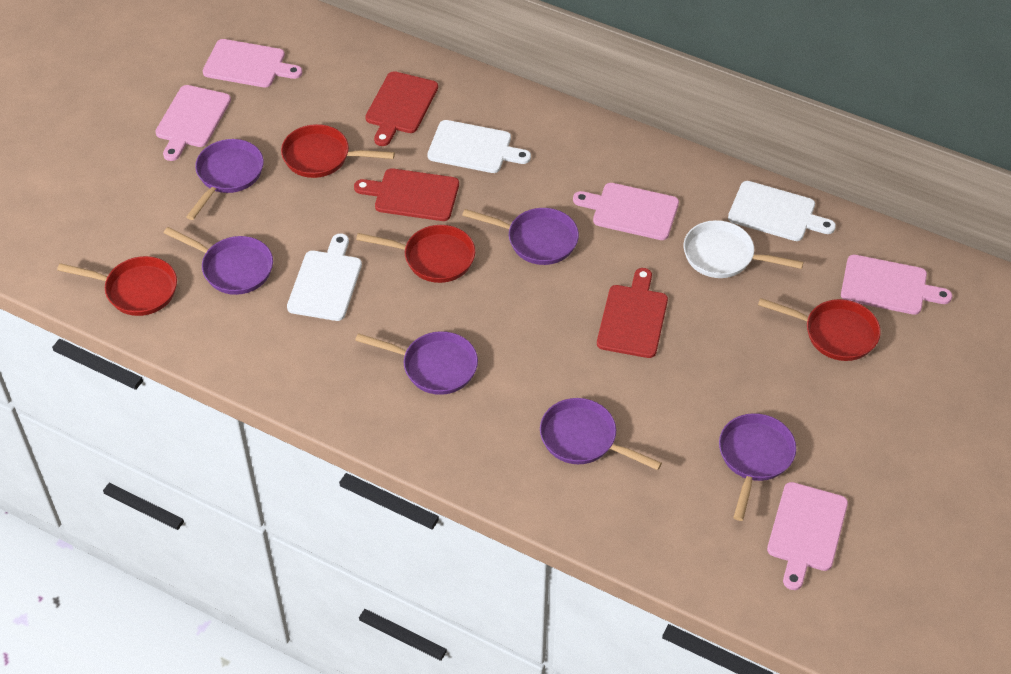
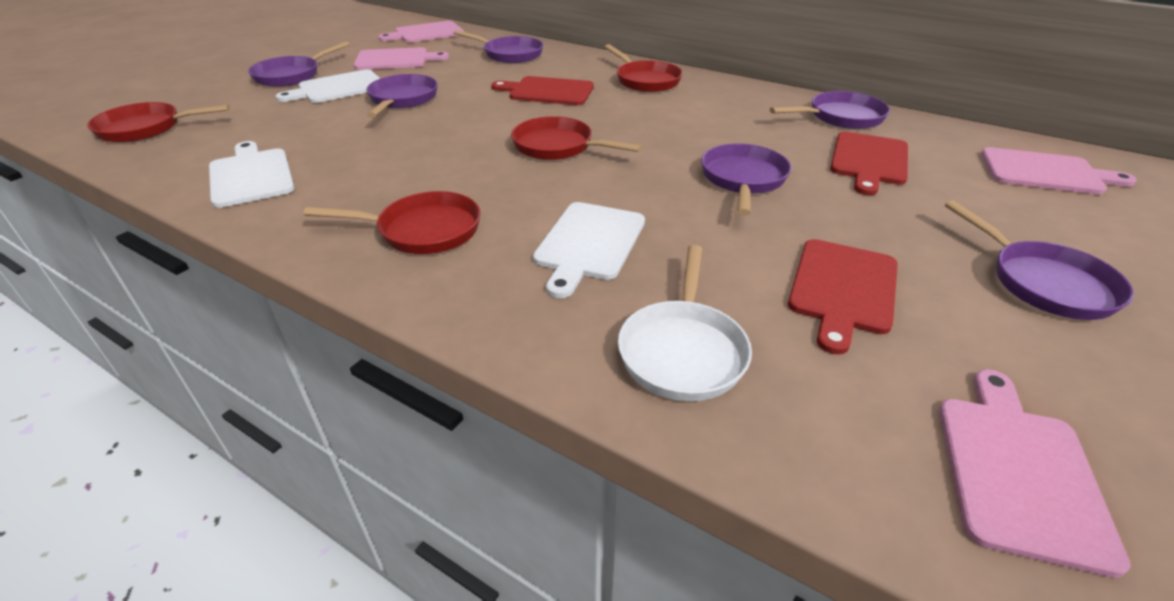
pink cutting board: [155,85,231,161] [203,39,302,88] [573,183,679,240] [767,482,848,590] [841,255,952,315] = 5 -> [354,47,449,70] [378,21,464,43] [939,369,1131,578] [981,147,1137,195] = 4

